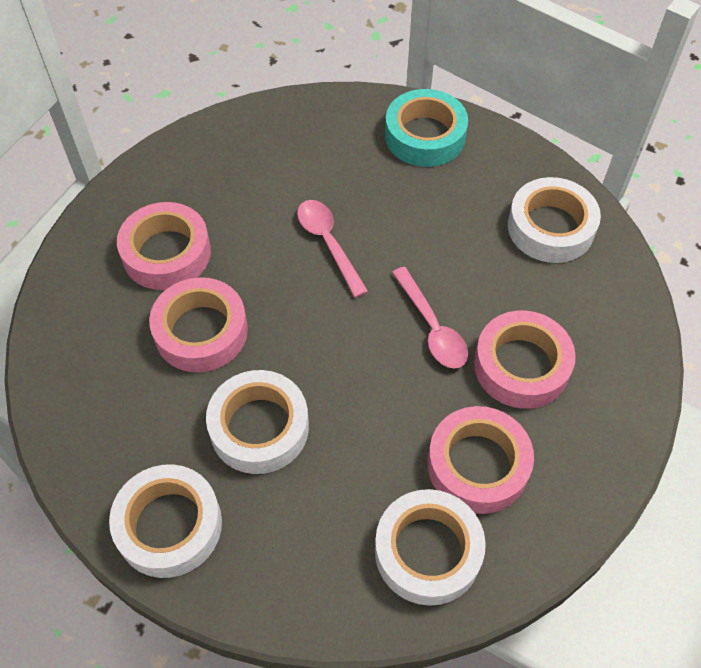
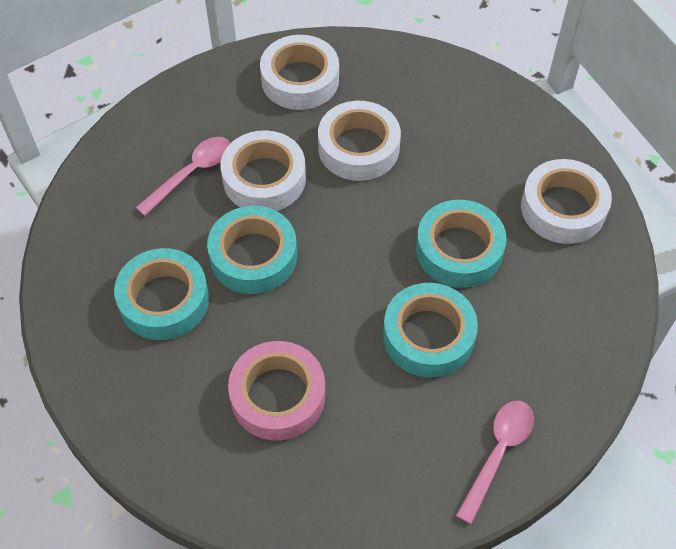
pink tape: [117,202,211,290] [149,277,248,373] [427,406,534,514] [474,311,576,409] = 4 -> [228,341,325,440] = 1
turquoise tape: [385,89,468,167] = 1 -> [114,248,209,340] [207,206,297,294] [383,283,478,378] [416,200,507,288] = 4

